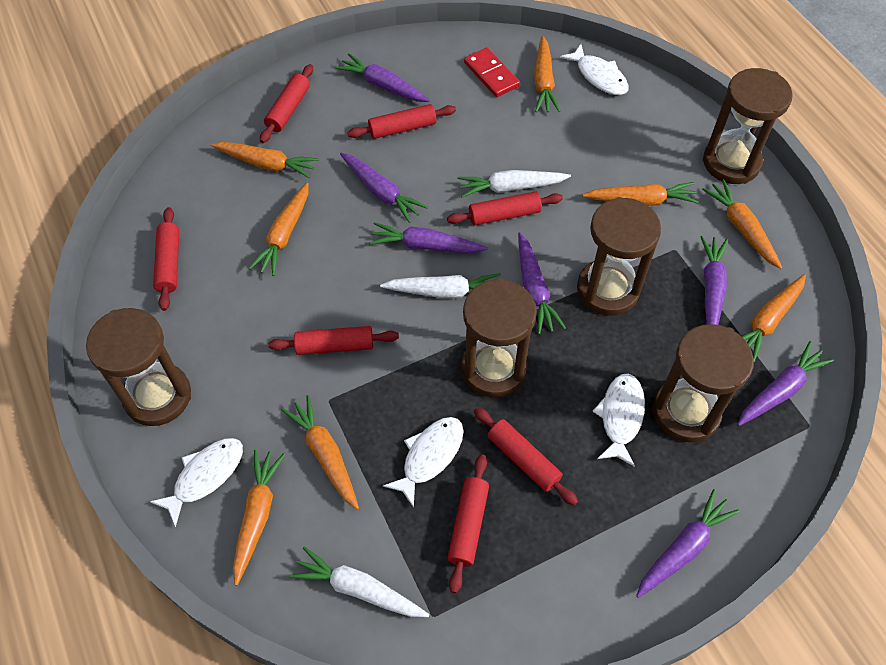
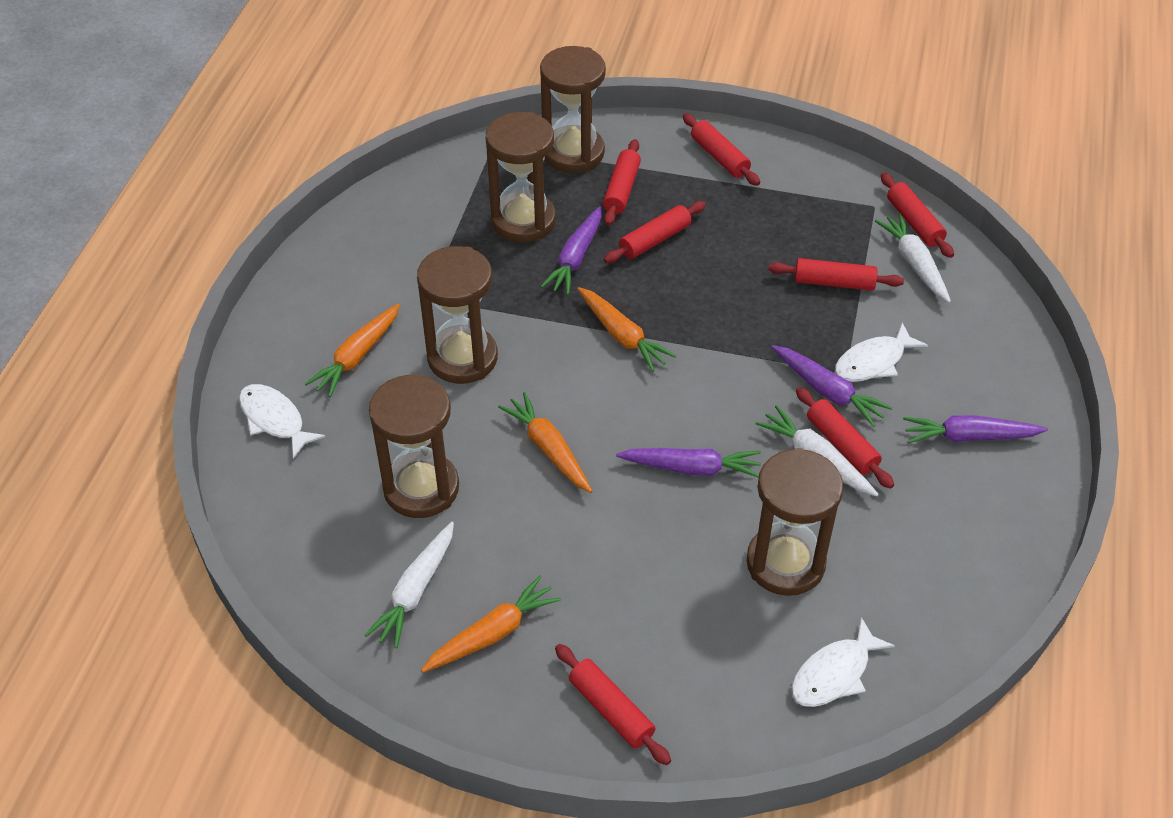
orange carrot: [211,142,318,179] [233,450,285,586] [249,183,309,276] [282,395,359,510] [534,36,561,112] [582,182,699,206] [702,179,782,269] [741,274,806,363] = 8 -> [305,303,400,397] [421,576,561,673] [498,392,593,493] [577,287,676,372] = 4
purple carrot: [335,53,430,102] [340,153,428,223] [369,222,488,253] [518,232,566,335] [636,489,740,598] [700,236,728,325] [737,341,834,426] = 7 -> [540,206,602,295] [616,448,761,478] [771,345,893,427] [903,415,1048,444] = 4
red domino: [464,47,520,97] = 1 -> none = 0
white fish: [150,438,243,527] [383,417,464,508] [560,44,629,95] [592,374,645,467] = 4 -> [239,384,325,459] [792,617,895,707] [835,323,928,382] = 3

